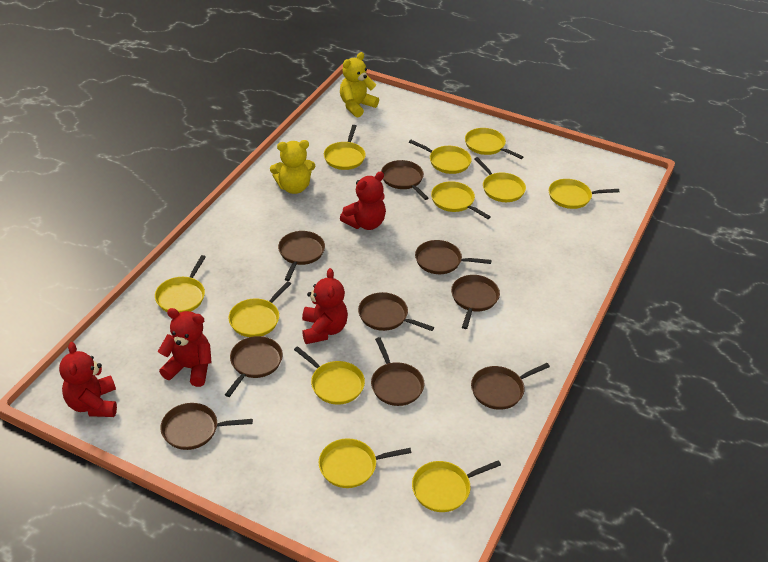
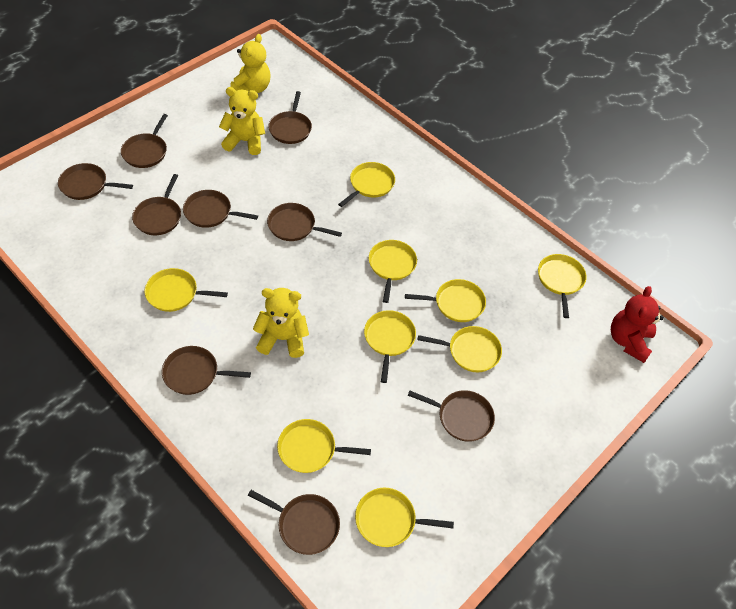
red teddy bear: [59,342,117,417] [158,308,212,387] [302,268,348,344] [340,171,386,230] = 4 -> [611,286,664,363] = 1
yellow pan: [155,255,206,313] [228,281,291,337] [294,346,365,404] [319,438,411,488] [324,125,366,170] [409,140,472,174] [412,460,501,512] [431,181,491,219] [465,128,524,159] [474,157,526,202] [549,179,619,209] = 11 -> [145,268,228,312] [277,419,371,473] [338,162,395,207] [355,488,454,547] [364,310,416,383] [369,240,417,303] [405,279,486,322] [418,326,502,372] [538,254,586,318] = 9
yellow teddy bear: [270,140,316,194] [340,52,379,118] = 2 -> [219,87,265,155] [230,34,270,93] [253,288,309,358] = 3

